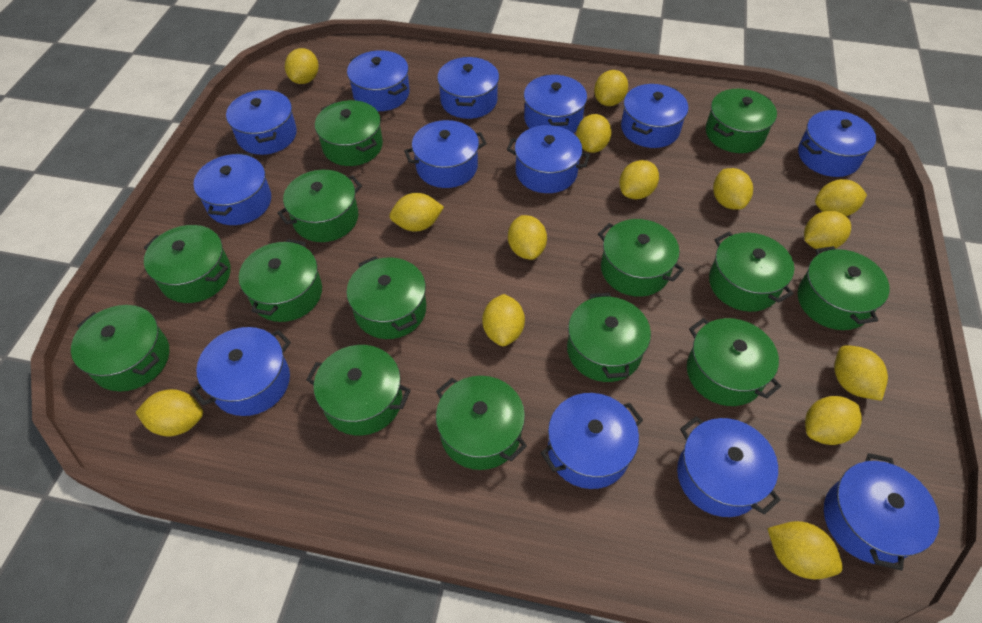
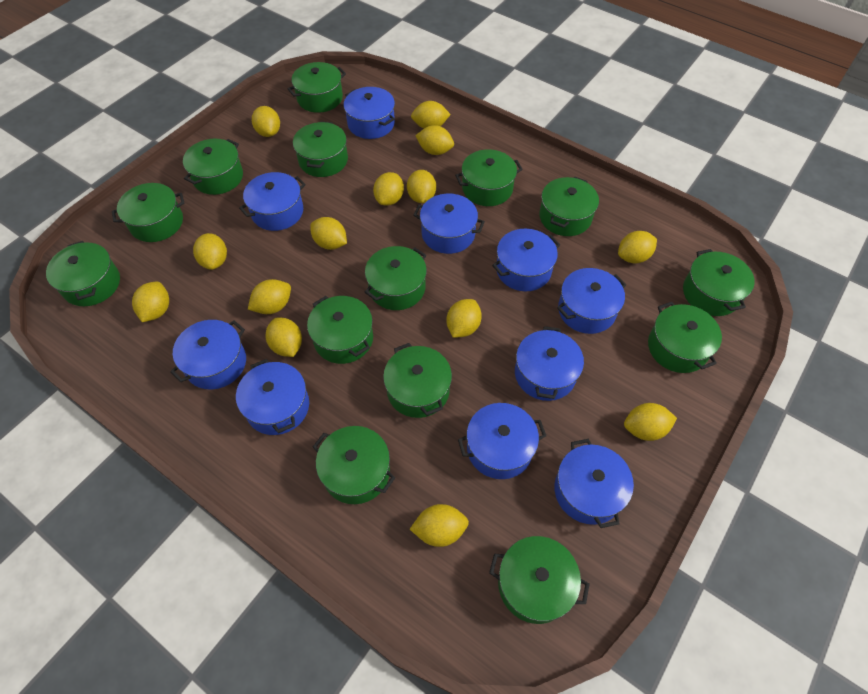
blue pot: [191,327,291,416] [194,153,271,225] [226,89,297,155] [347,50,410,111] [404,120,487,188] [437,57,499,119] [507,125,590,193] [524,74,587,133] [541,393,643,489] [621,84,689,148] [677,416,781,517] [798,110,876,177] [824,453,939,570] = 13 -> [170,320,246,390] [236,359,309,435] [239,172,306,231] [344,87,395,139] [413,194,485,254] [458,403,546,479] [492,229,560,291] [515,326,584,401] [554,439,634,528] [557,268,626,334] = 10

